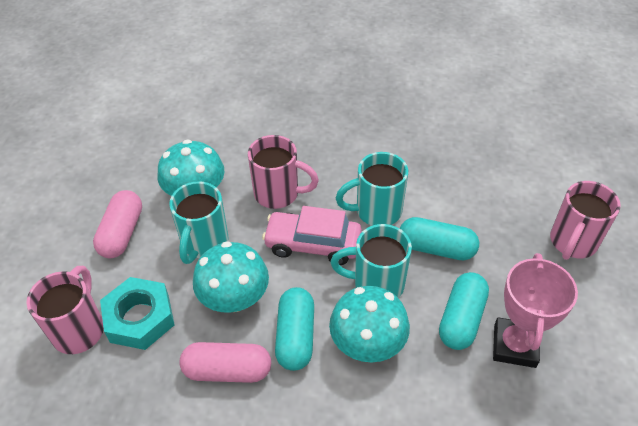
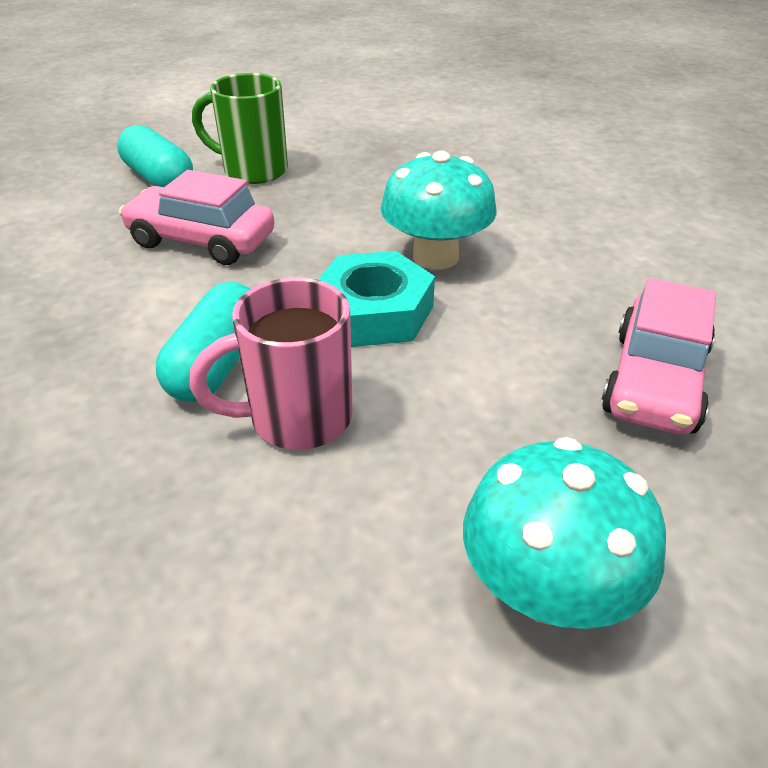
green mug: none = 0 -> [192,73,288,184] = 1
pink capsule: [93,190,142,258] [179,342,271,383] = 2 -> none = 0
pink car: [262,206,362,265] = 1 -> [119,170,274,265] [602,278,716,435] = 2
pink mug: [26,266,104,354] [248,135,319,209] [550,181,621,260] = 3 -> [190,278,352,450] = 1
pink trophy: [493,253,578,368] = 1 -> none = 0
turquoise capsule: [275,287,314,371] [400,217,479,260] [439,272,489,350] = 3 -> [117,125,193,187] [156,282,251,402] = 2
turquoise mug: [169,181,228,264] [330,224,412,298] [336,152,408,226] = 3 -> none = 0
turquoise mushroom: [158,139,224,196] [193,241,269,313] [329,286,410,362] = 3 -> [381,151,497,270] [463,437,666,629] = 2

